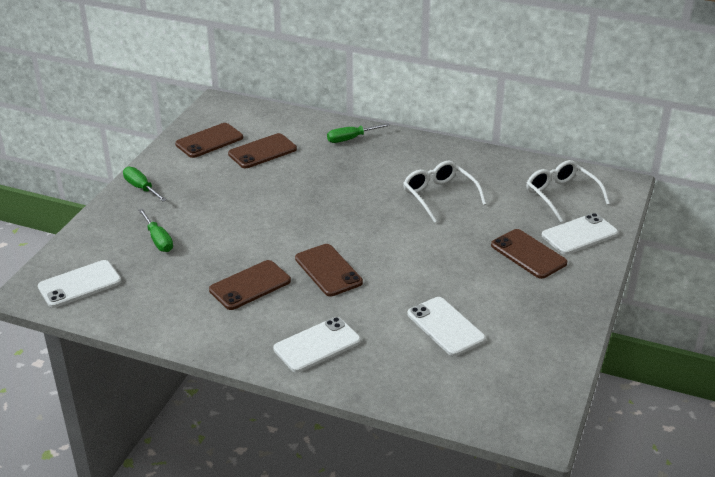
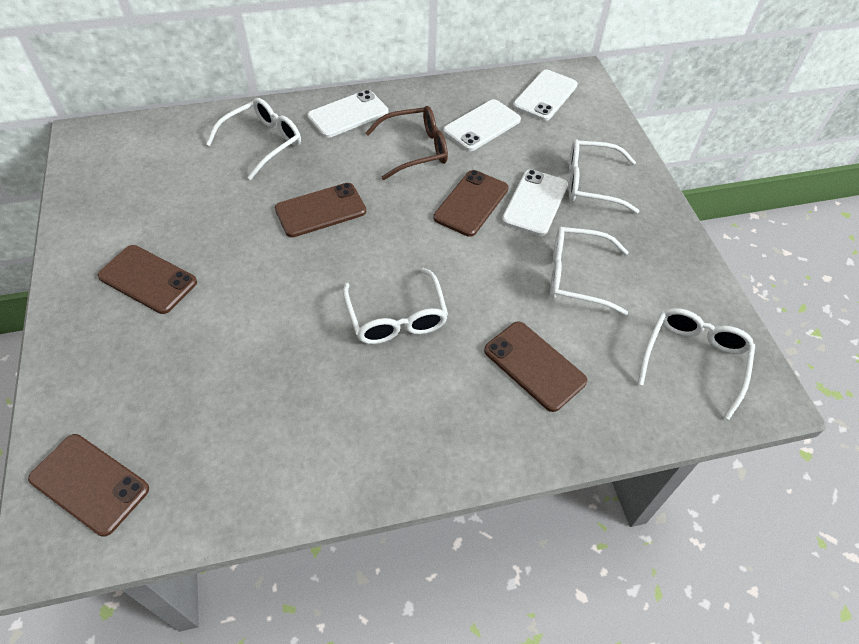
brown glasses: none = 0 -> [365,106,448,180] = 1
green screwdriver: [123,167,167,202] [138,209,173,252] [327,123,390,143] = 3 -> none = 0
white glasses: [403,161,486,223] [526,160,610,222] = 2 -> [206,98,301,180] [343,268,448,344] [550,227,628,315] [569,139,640,214] [638,308,755,419] = 5

